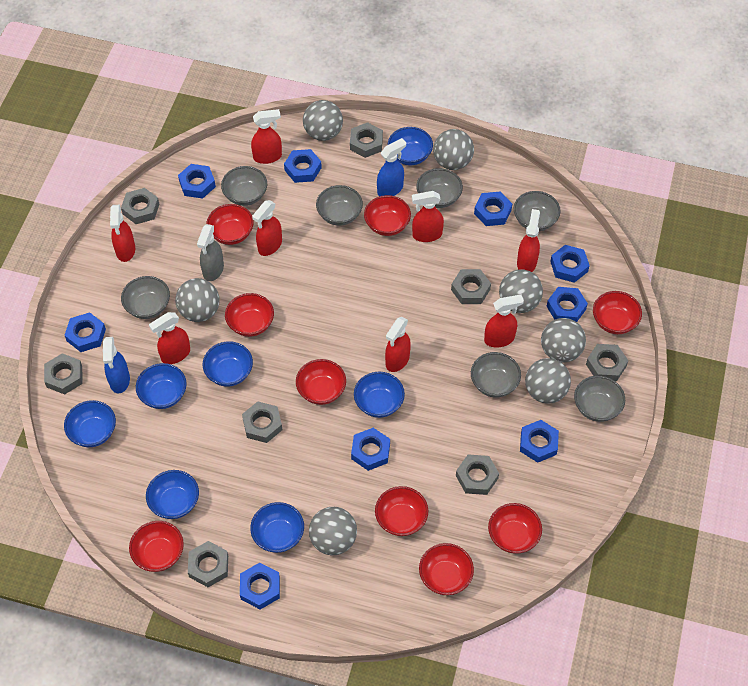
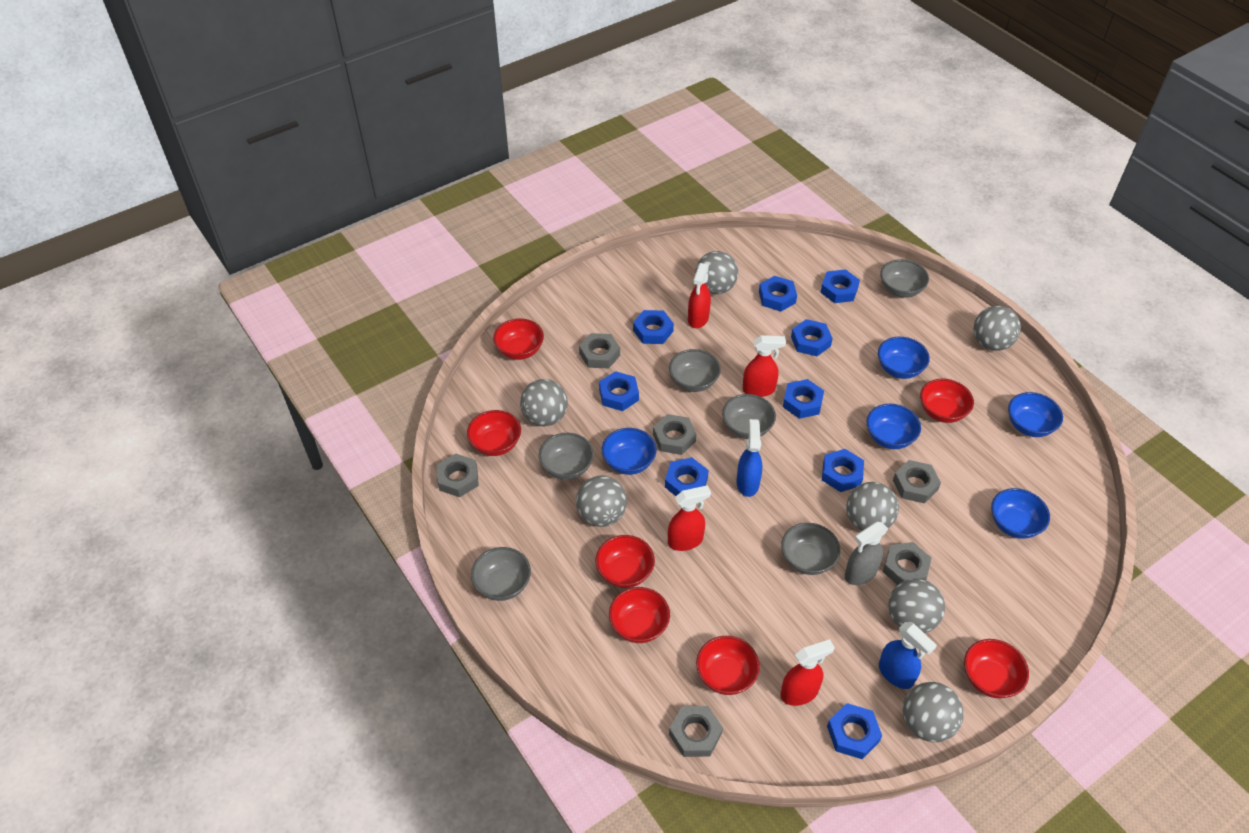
blue bowl: [64,400,116,447] [136,363,187,409] [146,470,199,519] [202,341,253,387] [250,502,304,553] [354,372,405,418] [388,127,433,165] = 7 -> [602,428,656,475] [867,404,921,449] [878,337,930,379] [991,488,1050,539] [1008,392,1063,437] = 5
grey bowl: [121,276,170,319] [221,166,267,206] [316,185,363,226] [416,168,463,208] [471,352,521,397] [514,191,561,231] [574,376,625,422] = 7 -> [471,547,531,601] [539,433,594,480] [669,349,721,392] [722,394,776,439] [781,523,840,575] [880,259,929,298] = 6
grey nut: [44,353,83,395] [121,188,159,224] [188,541,228,587] [242,401,282,443] [350,122,383,158] [451,269,491,304] [456,455,499,495] [586,344,628,381] = 8 -> [437,454,479,497] [579,333,620,369] [653,414,696,455] [669,706,723,757] [883,542,931,585] [893,460,941,503] = 6
red bowl: [129,521,184,572] [206,204,254,245] [225,293,274,337] [296,359,346,405] [364,195,411,236] [375,486,428,536] [419,543,474,595] [488,503,542,554] [593,291,642,334] = 9 -> [467,410,521,456] [493,318,544,360] [596,535,655,588] [609,587,670,643] [696,636,760,695] [920,379,974,423] [964,639,1029,698] = 7
red spray bottle: [110,205,135,262] [149,312,190,364] [251,109,282,164] [252,200,282,256] [385,317,411,372] [412,191,444,242] [484,295,524,347] [517,209,540,272] = 8 -> [668,485,711,551] [688,263,711,328] [743,335,786,397] [781,639,835,706] = 4

